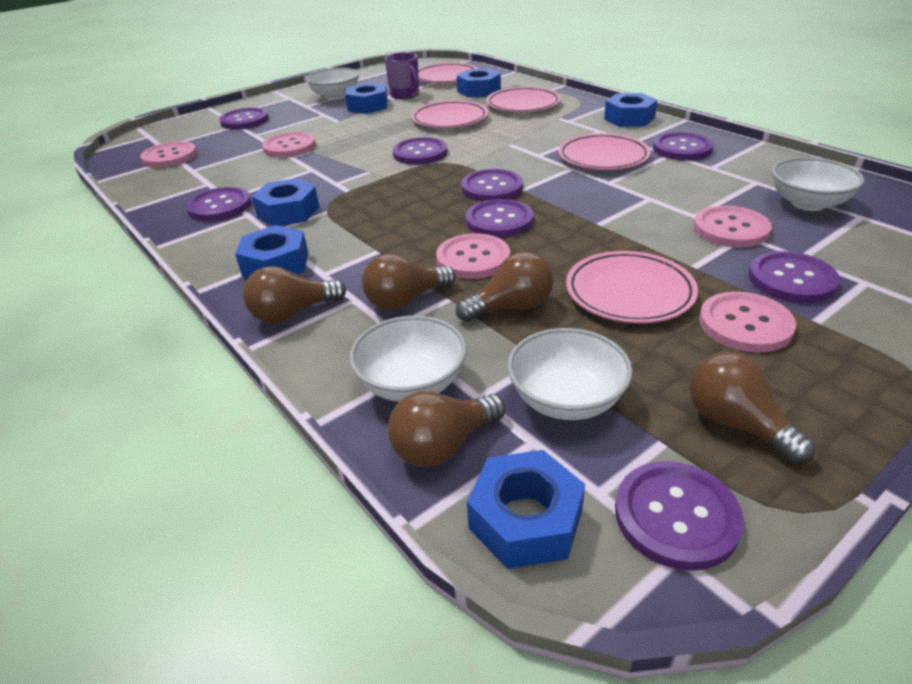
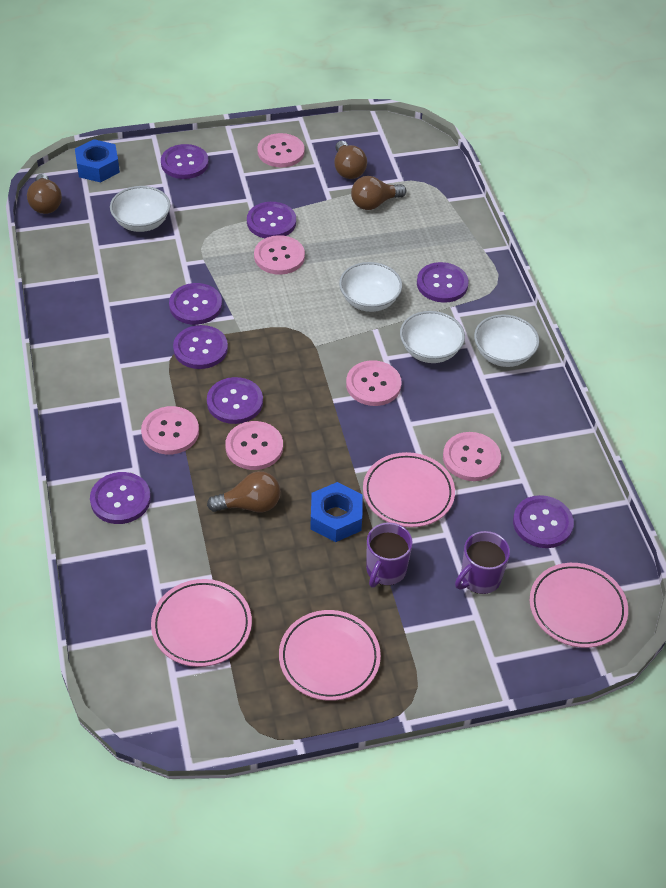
blue nut: [235,225,308,278] [252,178,319,226] [345,83,388,114] [457,68,501,97] [467,450,585,569] [604,93,657,127] = 6 -> [75,139,120,183] [310,482,362,542] = 2
brown light bulb: [243,266,346,323] [362,253,456,310] [388,391,505,467] [456,252,554,322] [689,352,815,464] = 5 -> [27,173,62,214] [207,471,281,512] [334,141,367,179] [351,176,406,210] = 4
pink button: [140,141,197,168] [262,132,316,158] [436,233,510,279] [694,206,772,247] [699,292,796,353] = 5 -> [141,406,199,455] [225,421,283,470] [254,235,305,275] [257,133,305,167] [346,360,402,406] [443,432,501,481] = 6
pink plate: [411,100,488,128] [418,63,478,84] [486,87,561,112] [558,133,651,170] [566,251,698,323] = 5 -> [151,579,252,667] [279,610,381,701] [363,452,455,527] [530,563,628,648] = 4
purple mug: [385,52,419,99] = 1 -> [366,522,413,587] [455,531,510,594] = 2

